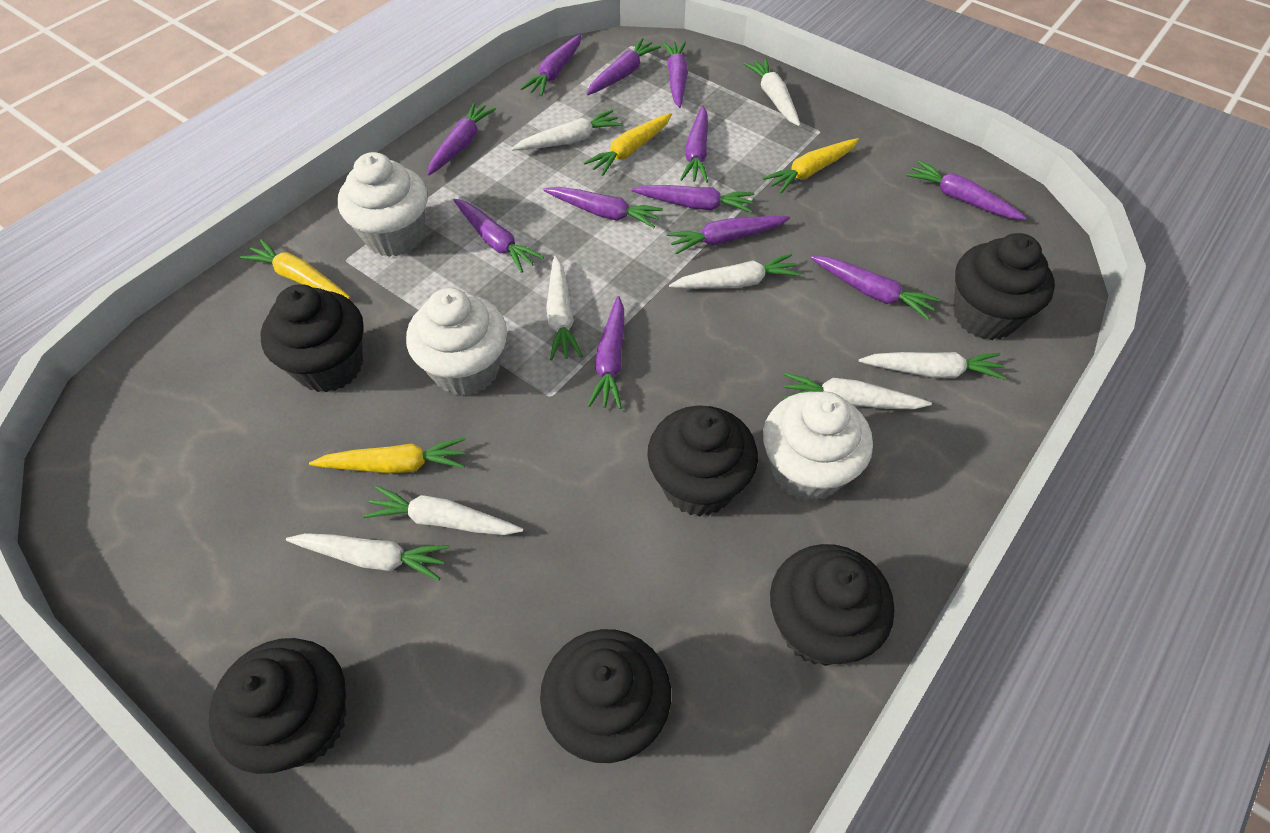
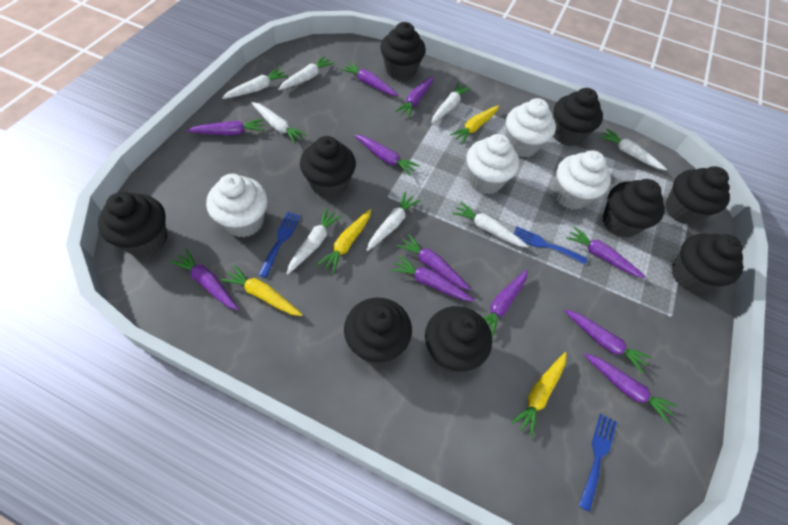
black cupcake: [209,638,346,774] [261,284,363,392] [540,629,671,763] [647,406,758,517] [770,544,894,666] [953,233,1055,340] = 6 -> [98,192,167,257] [300,136,356,198] [344,297,412,364] [380,22,426,81] [425,306,492,373] [553,88,603,146] [603,179,665,238] [665,166,730,224] [671,234,743,293] = 9
blue fork: none = 0 -> [258,212,301,278] [514,227,587,264] [579,414,617,512] = 3
purple carrot: [427,102,496,176] [454,199,544,273] [520,34,581,96] [543,187,663,228] [586,38,661,95] [588,296,624,409] [631,185,754,213] [662,41,688,108] [667,216,790,255] [680,105,708,183] [811,256,940,320] [906,160,1026,220] = 12 -> [170,248,239,310] [187,119,265,135] [341,62,399,96] [354,135,420,176] [390,255,475,301] [395,76,433,118] [397,234,471,290] [483,269,528,337] [564,309,652,374] [566,226,646,278] [584,353,677,424] = 11
white cupcake: [338,152,427,257] [406,288,507,396] [763,392,873,501] = 3 -> [206,174,268,237] [467,134,519,194] [506,98,556,157] [554,150,611,210] = 4

